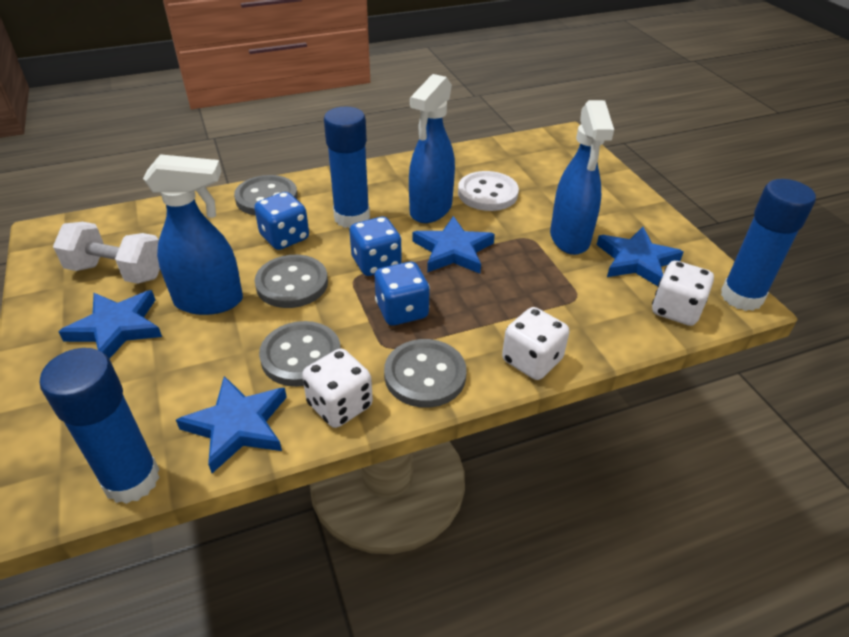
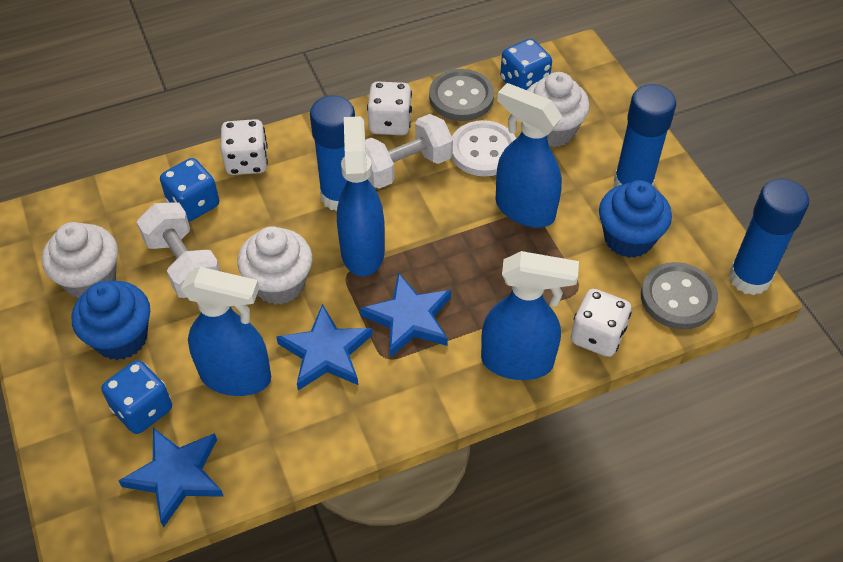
blue cupcake: none = 0 -> [72,281,150,360] [599,180,672,258] = 2
blue spray bottle: [143,154,243,315] [409,74,455,223] [550,100,614,255] = 3 -> [181,267,271,396] [337,116,385,276] [481,251,579,380] [496,83,562,228] = 4
blue star: [58,290,162,359] [176,376,287,473] [413,216,495,274] [597,227,684,286] = 4 -> [118,428,224,528] [276,304,372,391] [360,273,451,357] = 3
grey button: [234,175,298,216] [255,255,328,308] [259,321,341,387] [384,339,467,408] = 4 -> [429,69,494,121] [641,262,718,329] = 2
white cupcake: none = 0 -> [42,222,118,298] [237,226,312,305] [527,72,590,147] = 3
white dumbbell: [53,222,160,284] = 1 -> [137,202,220,298] [365,114,453,189] = 2

